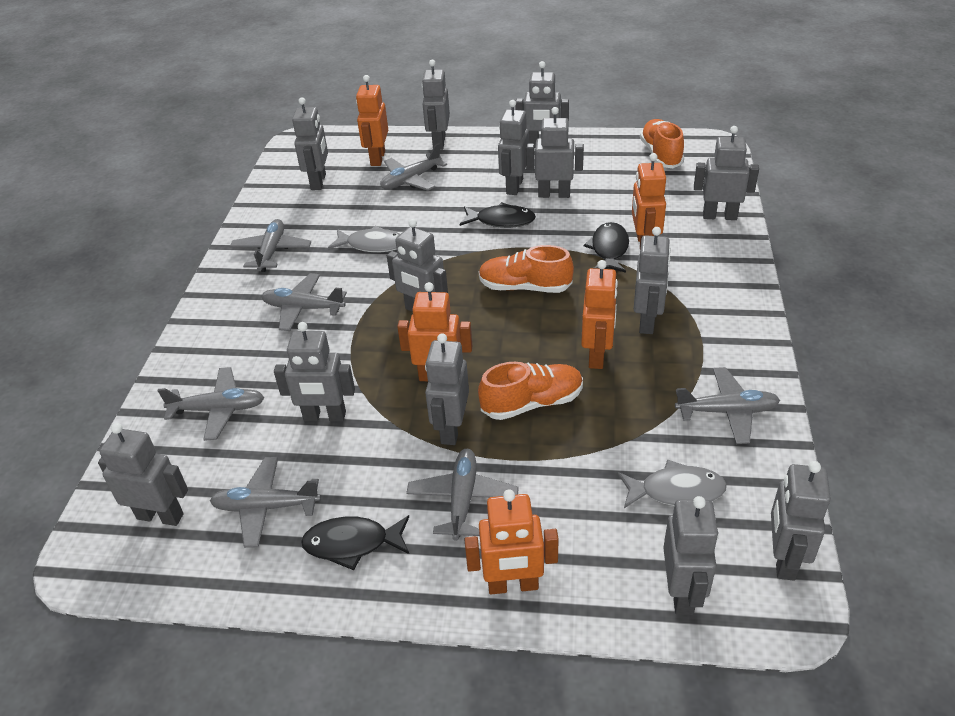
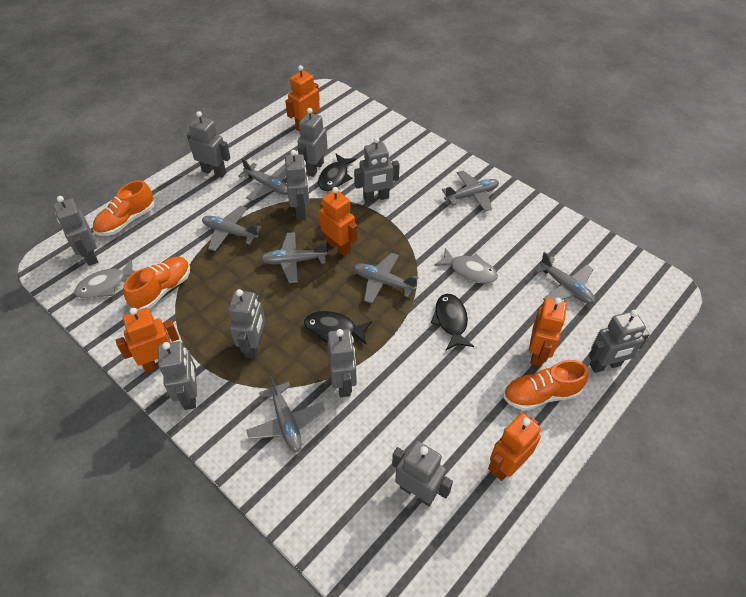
grey robot: [98,423,188,526] [274,322,355,422] [292,97,328,190] [387,219,448,312] [421,60,450,150] [425,334,469,445] [498,100,529,195] [515,61,569,146] [526,107,584,198] [634,227,671,334] [663,496,719,615] [694,126,759,220] [771,461,831,581] = 13 -> [54,196,98,266] [158,341,197,410] [187,111,230,178] [228,289,265,359] [285,150,309,219] [297,108,328,177] [327,329,357,397] [354,137,400,203] [392,441,453,506] [588,310,650,373] = 10

